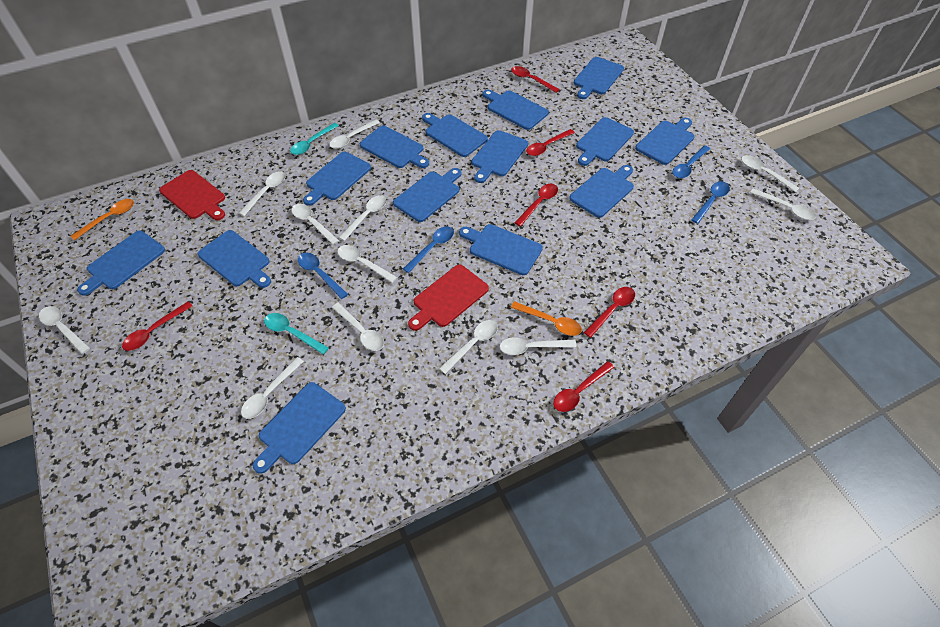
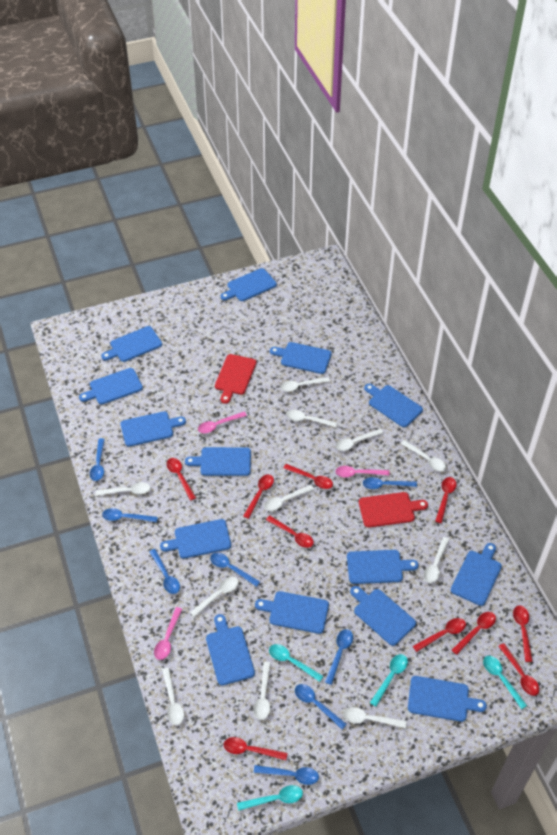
blue spoon: [298,253,348,299] [403,227,454,273] [673,145,710,178] [691,181,730,224] = 4 -> [90,438,105,481] [102,508,158,523] [149,549,180,594] [210,553,260,587] [254,765,319,785] [295,684,347,729] [325,629,353,685] [363,477,417,489] = 8
orange spoon: [71,199,134,240] [511,301,582,336] = 2 -> none = 0
pink spoon: none = 0 -> [154,607,182,660] [198,412,247,433] [335,466,390,478] = 3
red spoon: [122,302,193,351] [511,66,560,93] [515,184,558,227] [526,129,575,156] [553,361,614,412] [584,287,635,338] = 6 -> [167,458,196,500] [224,737,288,760] [243,474,274,519] [266,516,314,548] [283,464,333,489] [413,618,466,652] [435,477,456,523] [452,612,496,655] [499,643,539,696] [513,605,533,662] = 10
turquoise spoon: [264,313,329,355] [290,123,339,155] = 2 -> [237,785,303,811] [269,644,323,682] [370,654,408,707] [483,656,527,709] = 4
white spoon: [39,306,90,354] [239,171,286,216] [241,357,304,419] [292,204,339,245] [329,120,380,149] [332,303,384,351] [338,245,397,283] [339,195,387,241] [439,320,498,374] [500,337,577,355] [741,155,799,192] [750,188,816,220] = 12 -> [96,482,151,496] [162,668,184,725] [190,577,239,617] [253,662,271,720] [264,485,314,511] [280,377,330,392] [287,410,337,427] [336,429,384,451] [343,707,406,728] [401,440,446,471] [424,537,450,583] = 11

